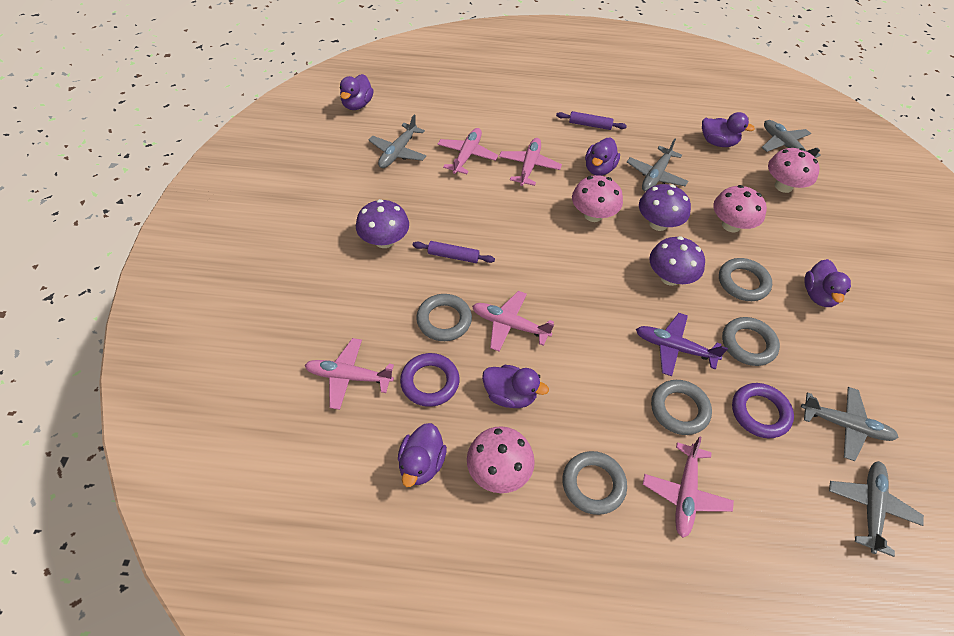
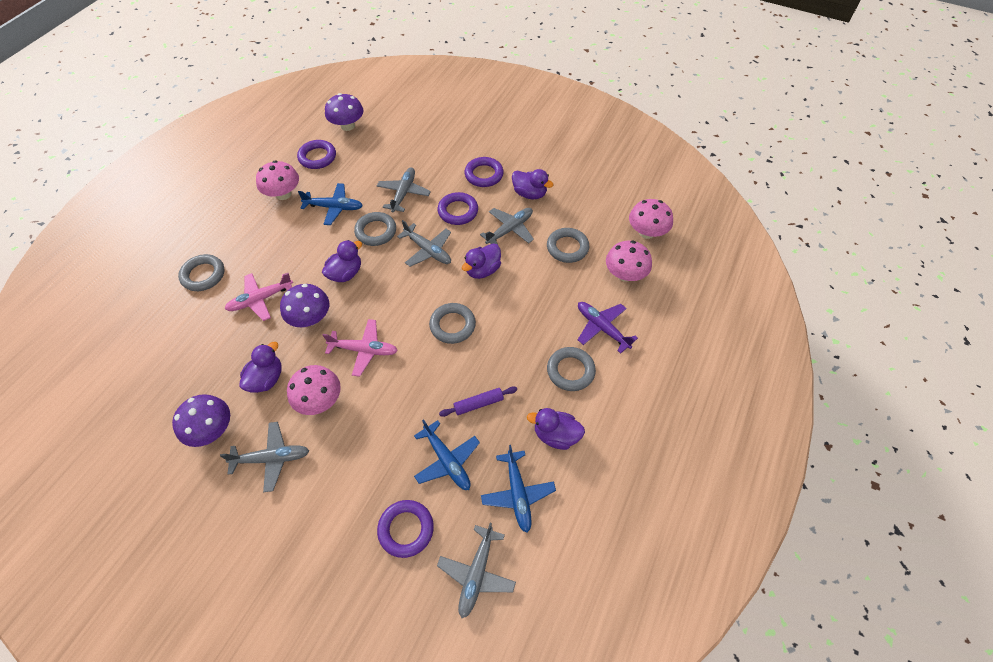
blue plane: none = 0 -> [298,183,363,225] [414,419,480,490] [481,445,556,533] = 3
pink plane: [305,338,394,410] [437,128,498,174] [472,291,554,351] [499,138,562,186] [643,436,734,538] = 5 -> [225,273,293,321] [323,319,398,377] = 2
purple duck: [340,74,374,110] [398,423,447,487] [482,365,549,408] [585,138,620,176] [702,112,755,147] [804,259,851,307] = 6 -> [239,342,282,393] [322,240,362,282] [462,243,501,279] [512,169,554,199] [527,408,585,450] = 5
purple ring: [400,353,460,407] [732,383,794,438] = 2 -> [297,140,336,169] [377,500,434,558] [438,192,478,225] [465,157,504,187] = 4
purple rolling pin: [413,241,495,263] [556,111,627,130] = 2 -> [439,386,517,417] = 1

